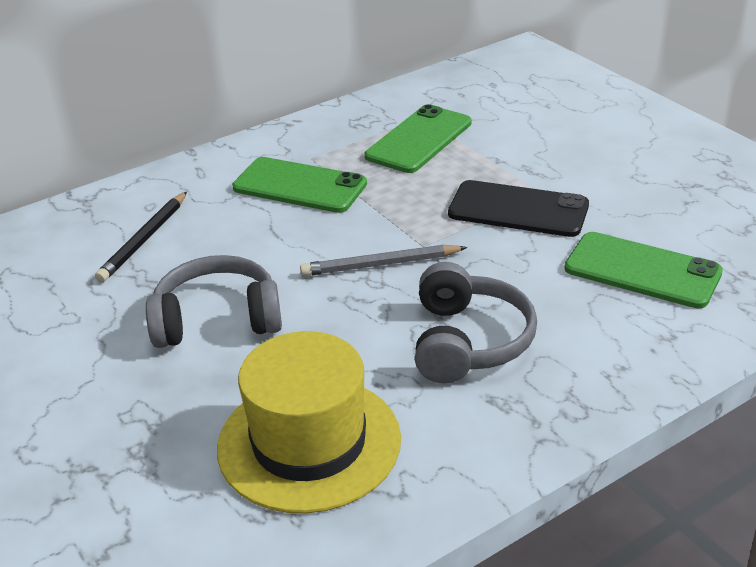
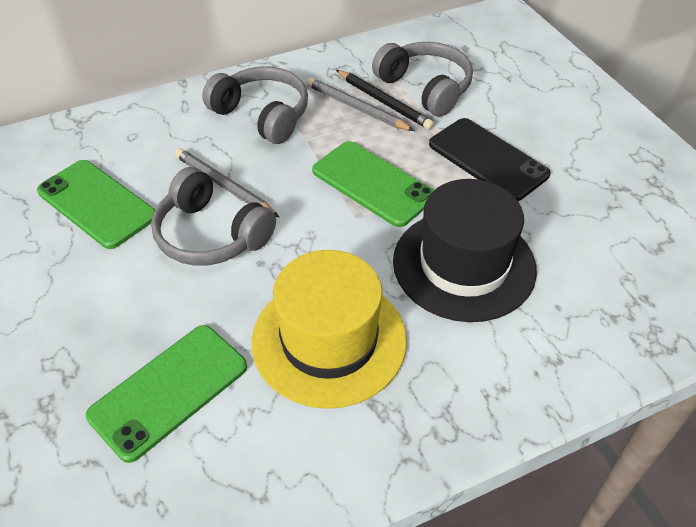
black hat: none = 0 -> [393,179,537,322] = 1
grey headphones: [146,255,282,348] [415,262,537,383] = 2 -> [151,167,276,266] [202,67,308,144] [372,42,473,117] = 3
grey pencil: [300,245,467,276] = 1 -> [174,148,279,217] [306,77,414,131] = 2

